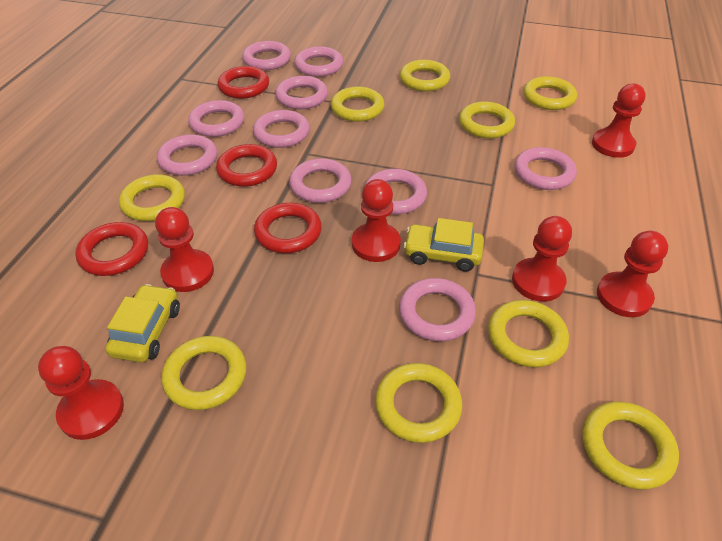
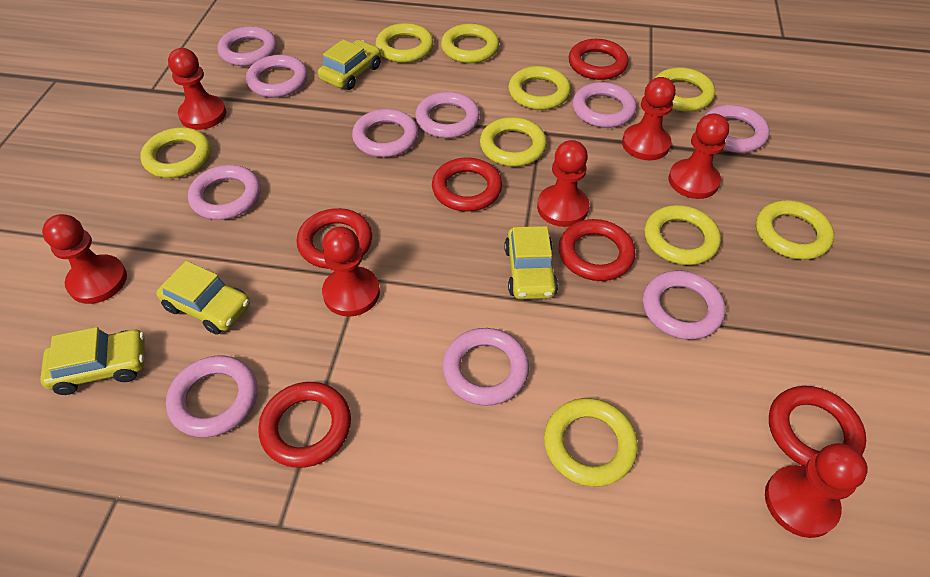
red pawn: [38,346,124,440] [155,207,214,292] [352,179,401,262] [512,216,572,302] [592,84,646,158] [597,231,668,317] = 6 -> [42,214,127,304] [168,48,226,130] [322,226,380,317] [537,140,589,227] [622,77,676,160] [669,113,729,199] [765,443,868,538] = 7
red ring: [75,222,148,276] [216,144,277,187] [218,66,269,99] [254,203,322,253] = 4 -> [258,382,351,468] [297,208,372,269] [432,157,502,212] [559,219,635,281] [569,39,629,80] [769,386,866,467] = 6
yellow car: [105,284,180,362] [404,218,484,271] = 2 -> [40,327,145,395] [156,261,250,335] [318,39,381,90] [504,226,558,299] = 4

